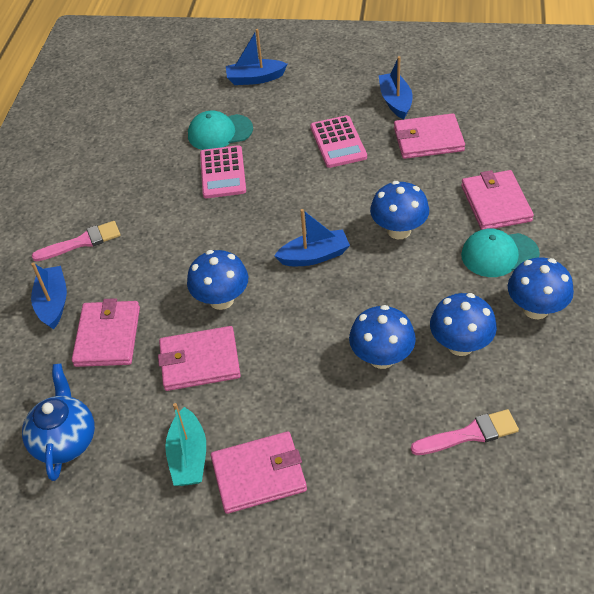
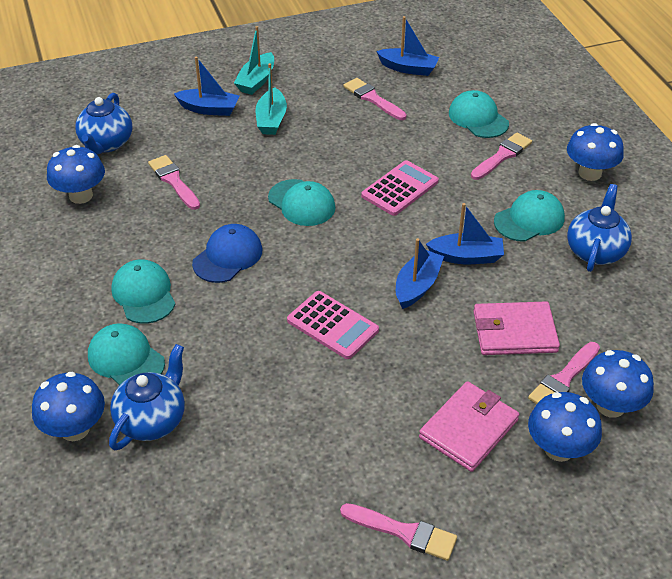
blue cap: none = 0 -> [192,224,262,283] = 1
blue teapot: [22,364,95,481] = 1 -> [75,93,132,155] [109,344,185,451] [567,184,632,272] = 3
pink brush: [32,221,120,261] [411,409,519,455] = 2 -> [148,155,200,210] [340,503,457,561] [343,78,406,120] [471,133,532,180] [528,342,600,404] = 5
pink wallet: [72,298,140,367] [158,326,241,391] [211,431,307,514] [394,113,465,159] [461,170,534,230] = 5 -> [419,381,520,472] [473,301,560,355] = 2
turquoise boat: [165,403,206,486] = 1 -> [234,26,274,95] [255,63,287,135] = 2
turquoise cap: [188,110,253,150] [461,228,540,277] = 2 -> [88,323,165,385] [111,259,176,324] [268,179,335,226] [449,90,509,138] [494,190,565,242] = 5

